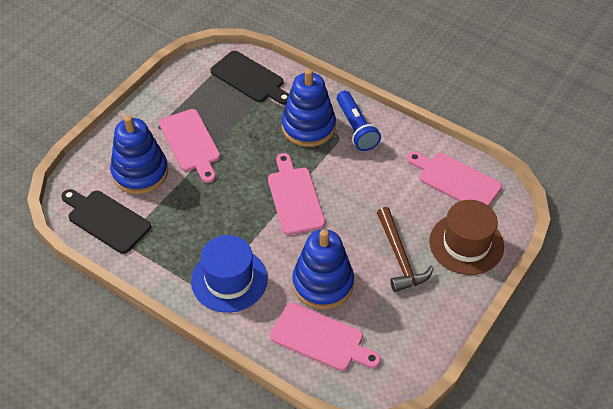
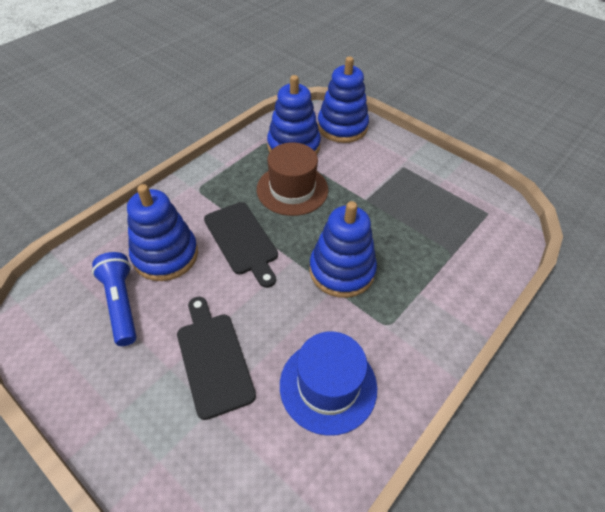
blue stacking toy: [110,115,168,194] [281,69,336,147] [292,229,354,309] = 3 -> [127,184,198,281] [267,75,321,154] [309,201,377,298] [317,56,369,143] = 4
brown hammer: [377,207,434,292] = 1 -> none = 0
pink cutting board: [159,109,220,183] [268,153,325,235] [270,303,381,371] [407,152,502,206] = 4 -> none = 0

